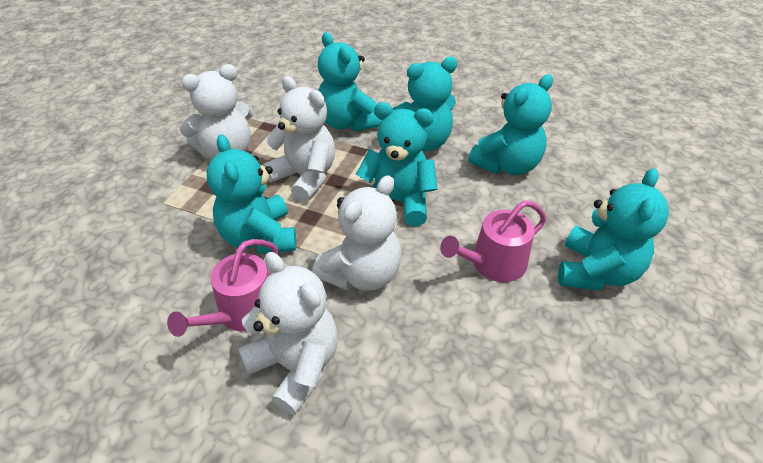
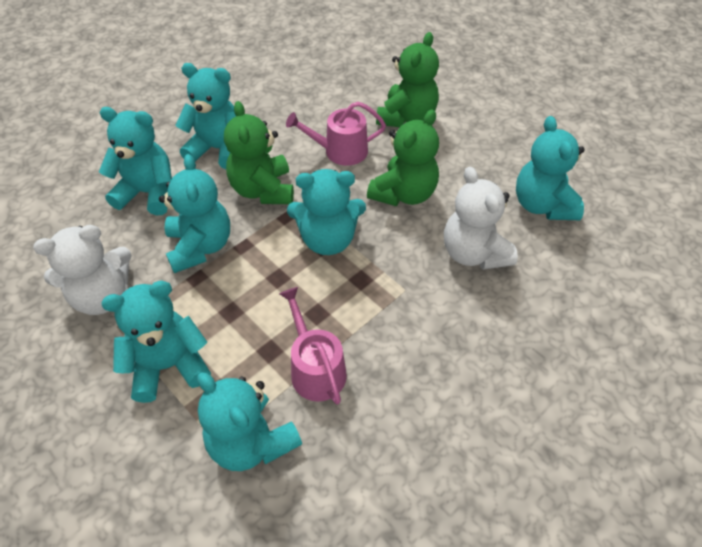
green teddy bear: none = 0 -> [224,101,294,204] [367,109,439,206] [376,32,439,127] = 3
turquoise teddy bear: [207,134,296,254] [318,32,382,132] [356,102,438,226] [393,57,458,151] [468,74,553,175] [558,168,669,291] = 6 -> [99,107,172,215] [101,281,211,403] [159,154,230,273] [175,63,236,169] [197,372,302,471] [287,169,366,255] [516,116,585,220] = 7
white teddy bear: [179,64,253,159] [238,252,338,416] [263,76,335,202] [312,175,402,291] = 4 -> [33,225,132,315] [444,167,518,270] = 2

